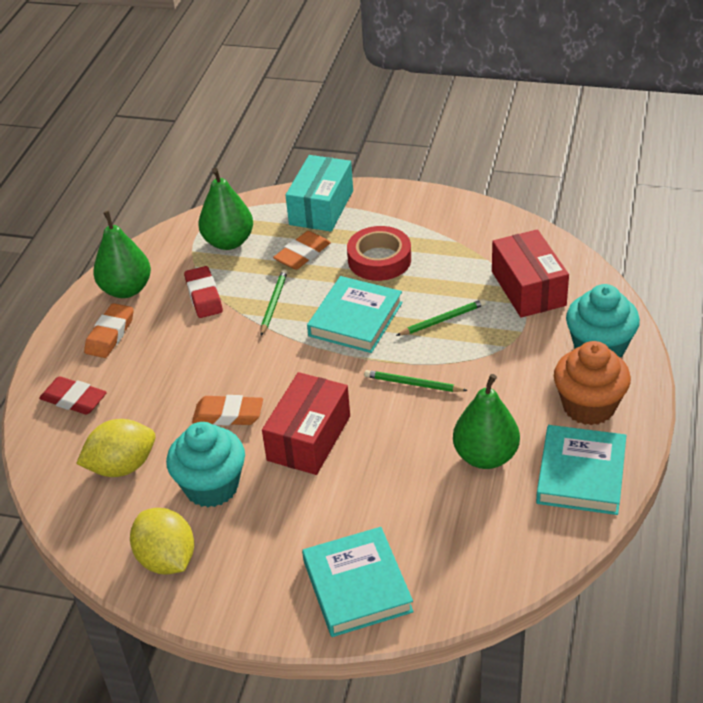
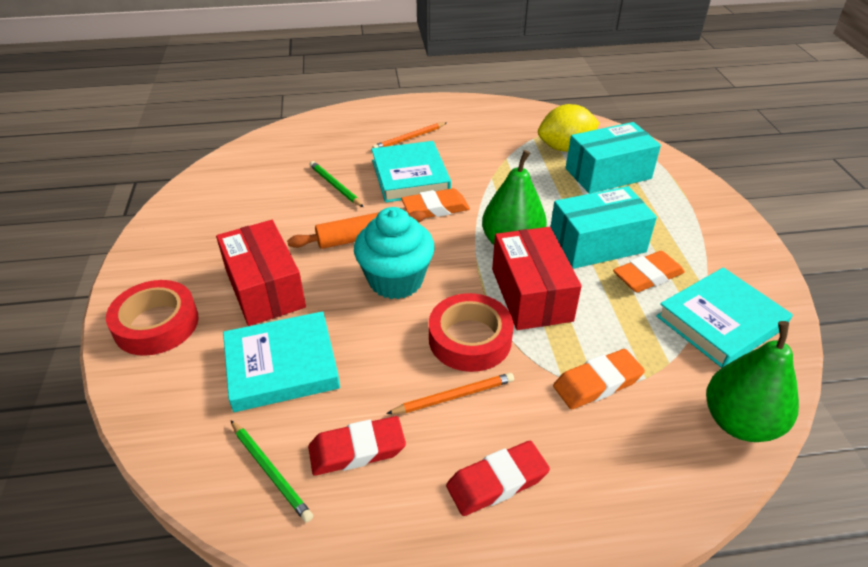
green pear: [93,211,151,298] [198,168,253,250] [453,374,520,469] = 3 -> [482,150,547,245] [706,321,799,442] = 2
green pencil: [260,269,288,336] [364,370,468,392] [396,299,486,336] = 3 -> [231,420,313,523] [309,161,363,207] = 2
orange cupcake: [554,341,631,425] = 1 -> none = 0
orange pencil: none = 0 -> [372,122,446,148] [386,373,514,414] = 2
orange rolling pin: none = 0 -> [287,211,426,249] = 1
red tape: [347,226,411,281] = 1 -> [106,280,199,356] [429,293,514,372] = 2
turquoise box: [285,155,353,232] = 1 -> [550,186,657,269] [566,122,661,194] = 2
turquoise cupcake: [166,422,245,507] [566,284,640,358] = 2 -> [354,207,435,299] = 1
yellow lemon: [76,419,156,477] [130,508,194,574] = 2 -> [538,104,600,152] = 1

